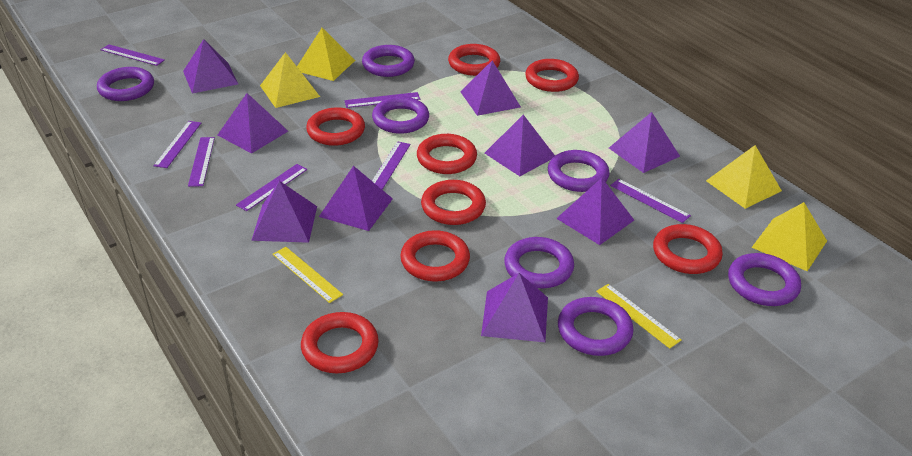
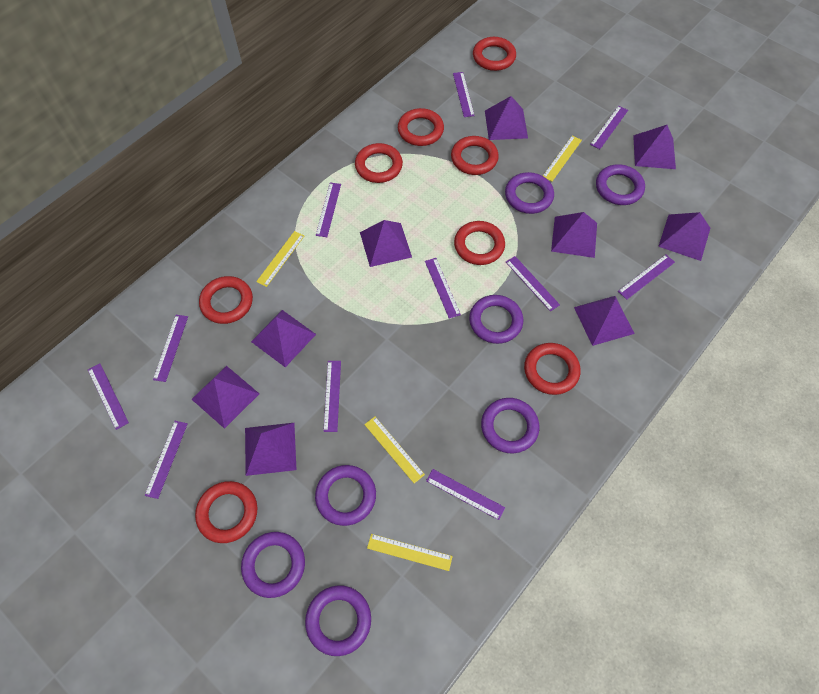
purple ruler: [101,44,165,66] [154,121,201,168] [188,137,215,187] [236,164,307,211] [344,92,420,108] [372,141,411,190] [610,179,691,223] = 7 -> [88,363,129,430] [144,421,188,499] [153,315,188,382] [316,183,341,237] [323,361,341,432] [425,258,461,319] [426,469,505,520] [453,72,475,117] [506,256,560,312] [590,106,628,149] [618,254,675,300] = 11
yellow pyramid: [260,52,320,108] [297,28,355,81] [706,145,782,209] [751,202,827,271] = 4 -> none = 0
yellow ruler: [273,247,343,303] [596,284,682,349] = 2 -> [256,231,304,287] [364,417,425,483] [367,534,453,571] [543,136,582,182] = 4

